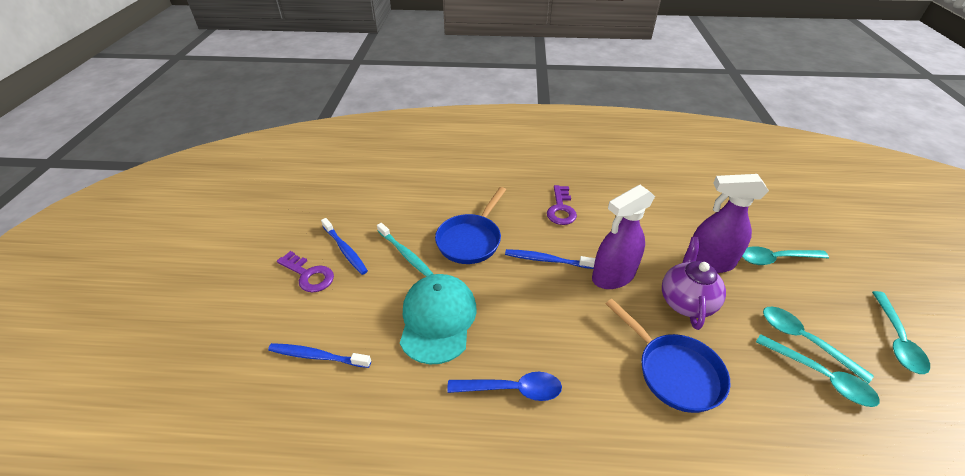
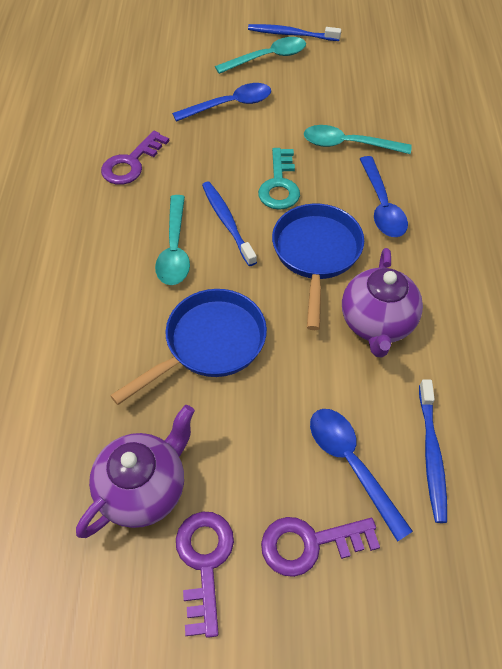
blue spoon: [447,372,562,401] = 1 -> [172,83,271,122] [310,409,413,542] [360,156,408,237] = 3
purple key: [277,251,334,293] [547,185,577,225] = 2 -> [101,130,169,185] [176,512,234,638] [261,517,380,577] = 3
purple spray bottle: [592,185,655,289] [693,174,769,273] = 2 -> none = 0
purple teapot: [662,237,726,330] = 1 -> [76,405,195,538] [342,248,423,358] = 2
turquoise cap: [400,274,477,364] = 1 -> none = 0
turquoise key: none = 0 -> [258,148,300,210] = 1
turquoise spoon: [742,246,829,265] [756,334,880,407] [763,307,874,384] [872,291,930,374] = 4 -> [155,195,190,285] [215,37,306,74] [304,125,412,154] = 3
turquoise toothbrush: [377,223,433,277] = 1 -> none = 0

